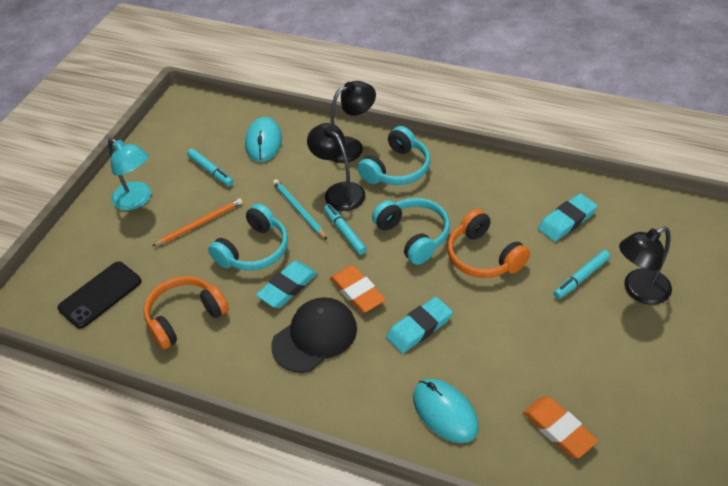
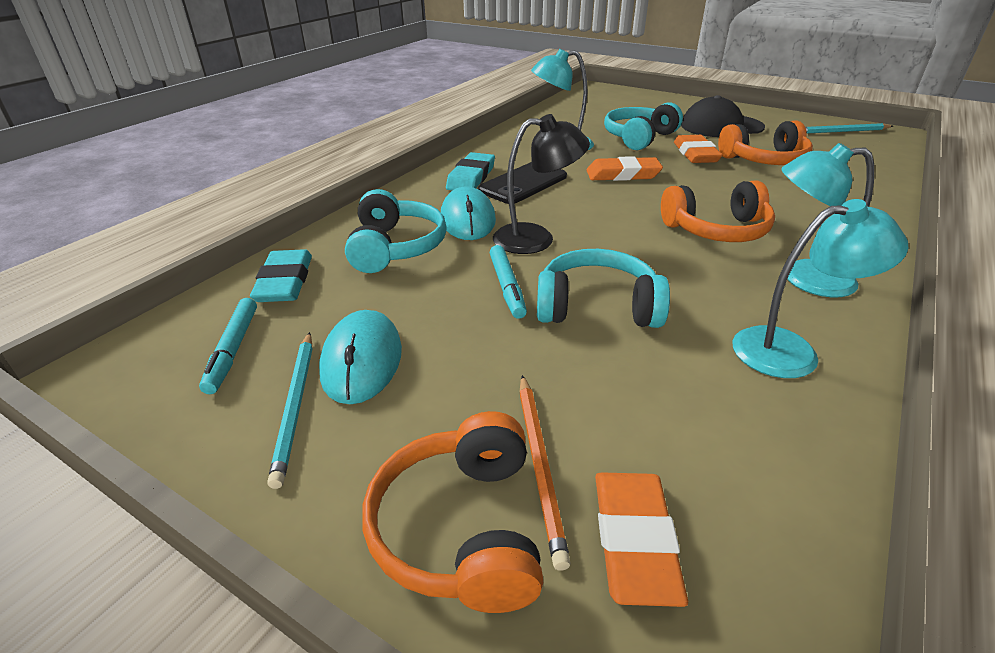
black lamp: [307,123,365,211] [330,81,376,163] [619,227,672,305] = 3 -> [493,114,590,254] = 1
orange eraser: [330,265,386,313] [523,396,598,458] = 2 -> [586,156,663,181] [595,473,688,607] [674,135,722,163] = 3
orange headphones: [144,276,229,350] [447,209,530,278] = 2 -> [362,411,544,613] [661,181,775,242] [718,120,813,165] = 3
turquoise eraser: [256,261,317,308] [386,297,453,353] [538,193,597,242] = 3 -> [250,249,312,302] [446,152,495,191] = 2
turquoise lamp: [108,138,151,210] = 1 -> [531,49,594,150] [732,199,908,378] [781,143,874,297] = 3
turquoise marker: [187,148,233,186] [324,204,367,255] [554,250,610,299] = 3 -> [199,298,257,394] [490,245,527,319] = 2
turquoise pencil: [273,179,327,239] = 1 -> [267,332,313,489] [805,123,893,134] = 2

